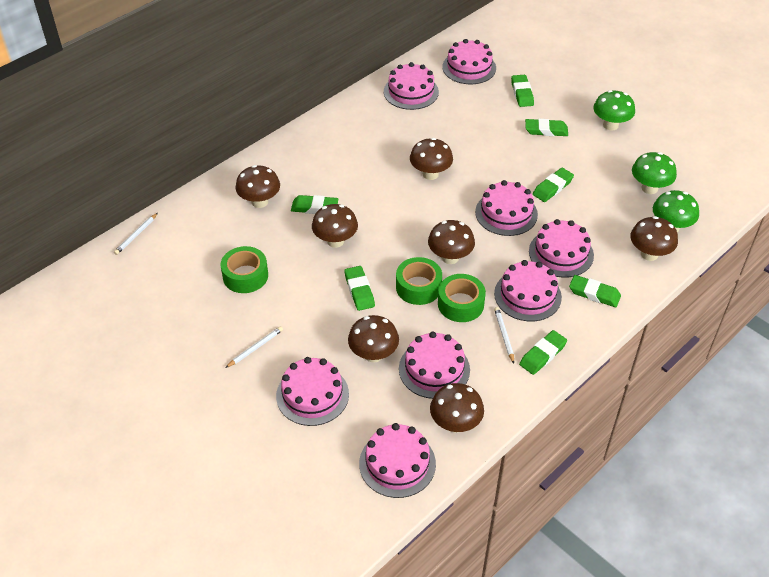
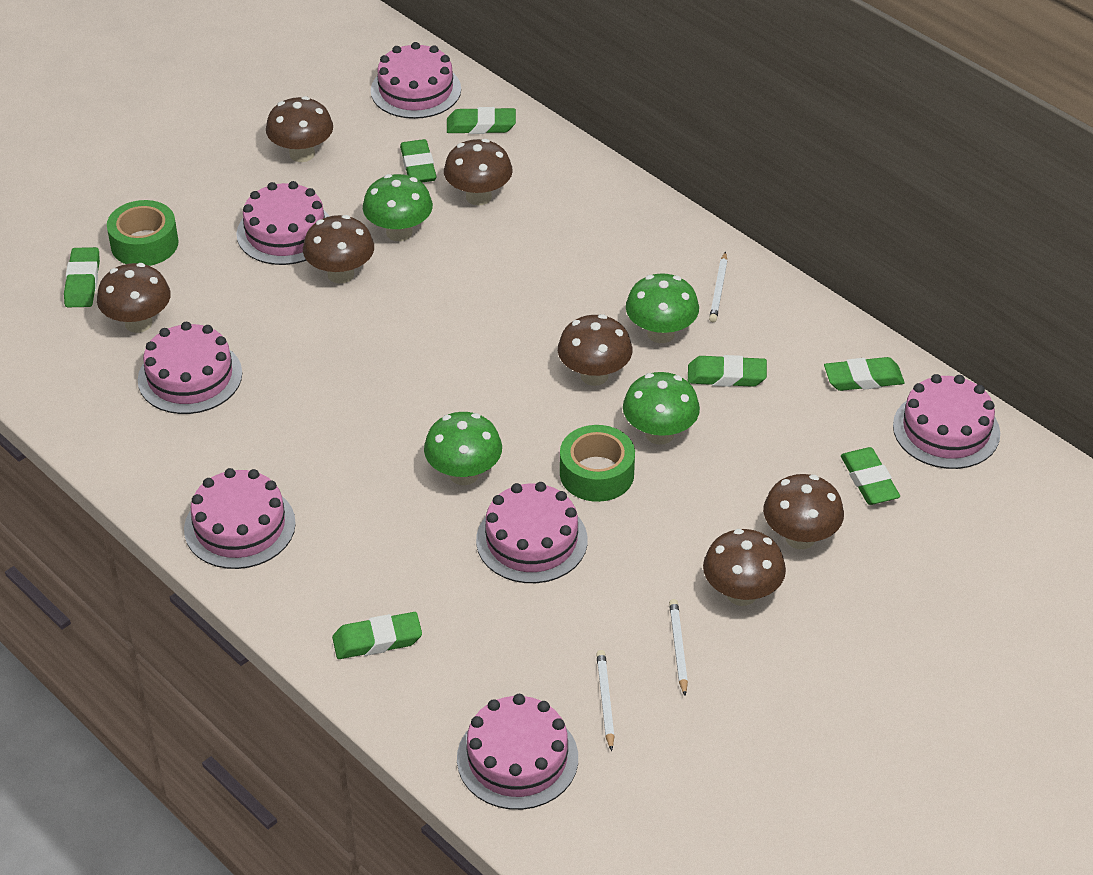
green mushroom: [593,90,635,130] [632,152,677,194] [653,190,699,232] = 3 -> [363,174,433,241] [424,412,502,485] [623,372,700,445] [626,273,699,343] = 4
green tape: [221,246,268,293] [396,257,442,305] [438,274,486,322] = 3 -> [107,200,178,266] [560,425,635,502] = 2
pink cake: [276,357,349,426] [359,423,436,498] [384,62,439,110] [399,331,470,399] [442,39,496,84] [475,180,538,236] [494,260,562,321] [529,219,594,278] = 8 -> [138,322,242,414] [184,468,296,569] [236,181,329,265] [371,42,461,119] [457,694,578,810] [476,482,587,583] [893,374,1000,469] = 7

